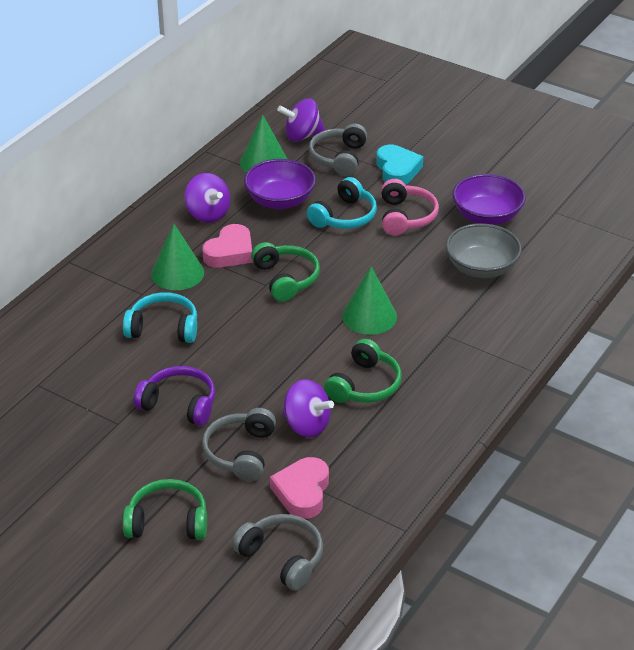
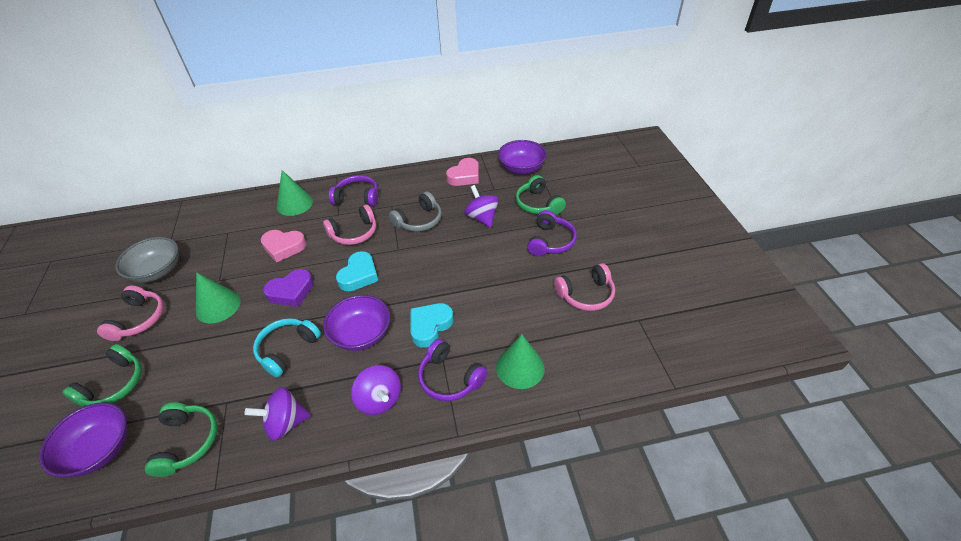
grey headphones: [202,408,276,481] [232,514,323,590] [309,124,367,176] = 3 -> [389,192,442,232] = 1
pink headphones: [381,179,439,236] = 1 -> [97,285,164,341] [323,205,376,245] [554,263,615,311] = 3
purple bowl: [244,159,316,209] [453,174,525,225] = 2 -> [39,402,127,478] [323,295,390,351] [498,140,547,174] = 3
purple headphones: [134,366,215,426] = 1 -> [329,175,378,206] [418,339,488,401] [527,210,577,256] = 3
purple heart: none = 0 -> [263,269,314,307] = 1
turquoise headphones: [123,292,197,343] [307,177,377,229] = 2 -> [253,318,321,378] = 1
turquoise heart: [376,145,423,185] = 1 -> [336,251,378,291] [410,303,454,348] = 2

